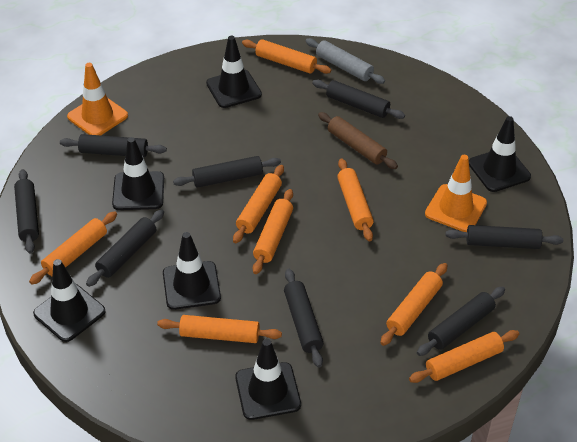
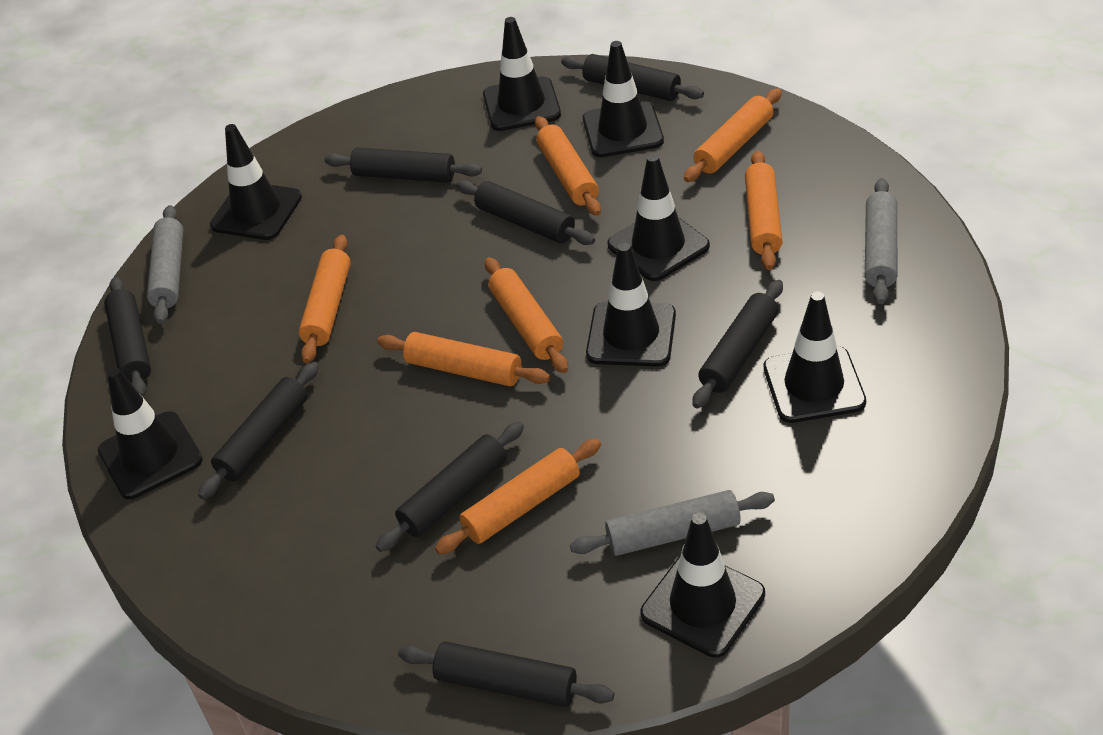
black traffic cone: [33,259,106,342] [112,137,164,210] [163,232,221,310] [206,36,262,108] [235,339,301,420] [469,116,531,192] = 6 -> [98,367,203,499] [210,124,302,240] [483,17,561,131] [583,41,664,157] [586,243,676,367] [607,154,710,281] [640,513,765,658] [764,291,866,423] = 8
brown rolling pin: [318,112,398,169] = 1 -> none = 0
grey rolling pin: [306,38,385,84] = 1 -> [147,205,183,324] [570,490,775,556] [865,178,897,304] = 3
orange rolling pin: [29,211,117,285] [157,315,282,343] [233,165,284,243] [242,40,331,74] [253,189,293,274] [337,159,374,241] [381,263,447,346] [409,330,519,383] = 8 -> [299,235,351,363] [377,332,550,387] [435,439,601,555] [485,257,568,373] [535,116,601,216] [684,89,782,182] [745,150,782,270] = 7
orange traffic cone: [67,63,128,135] [425,155,487,232] = 2 -> none = 0

